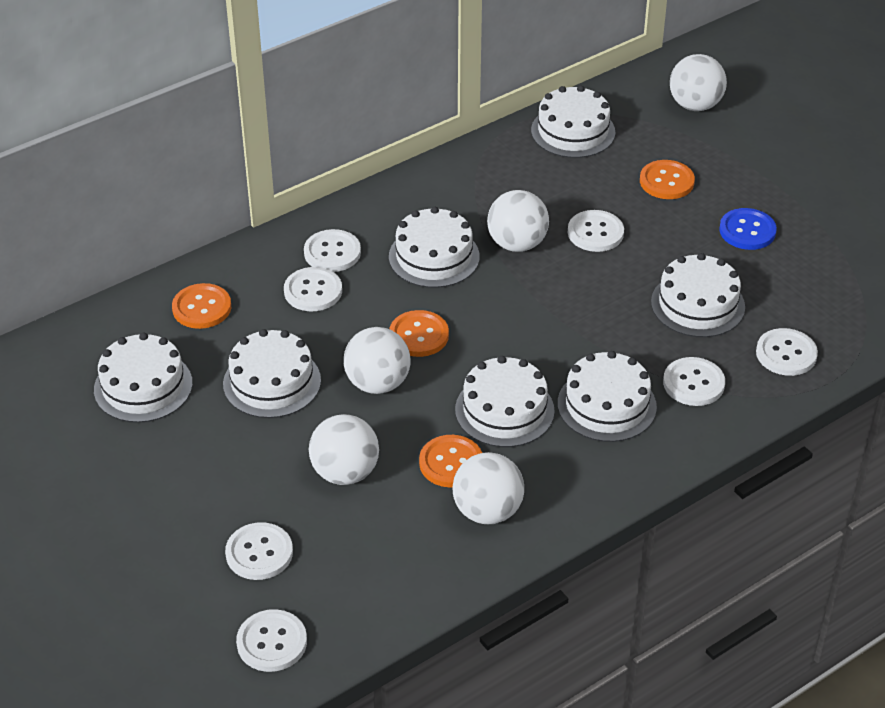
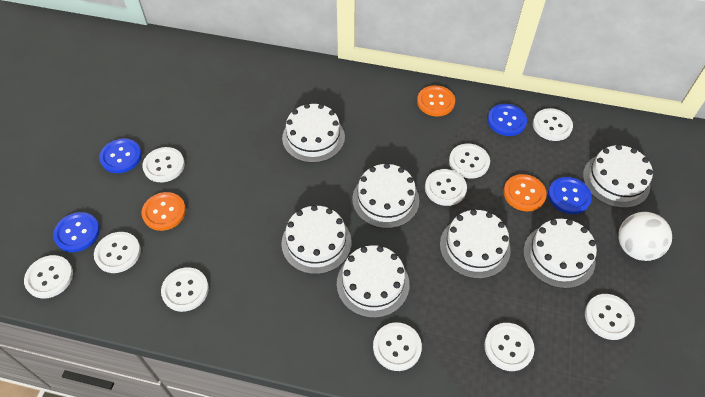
blue button: [719,208,777,250] = 1 -> [53,212,100,252] [99,138,142,173] [488,104,527,136] [548,177,592,214] = 4
orange button: [172,283,231,329] [389,310,449,357] [419,435,482,488] [640,160,695,199] = 4 -> [142,192,186,231] [417,85,455,117] [503,174,547,211] = 3
white ball: [309,414,379,485] [344,327,410,394] [453,452,524,524] [487,190,549,252] [670,54,727,111] = 5 -> [618,212,672,261] = 1
white button: [225,522,293,580] [236,609,307,672] [284,267,342,311] [304,229,361,272] [568,210,624,252] [663,357,725,406] [756,328,818,376] = 7 -> [24,255,73,299] [94,232,141,273] [143,147,185,182] [161,267,209,312] [373,322,422,371] [425,169,467,206] [449,144,490,179] [484,323,534,371] [533,108,573,141] [585,294,635,340] = 10

